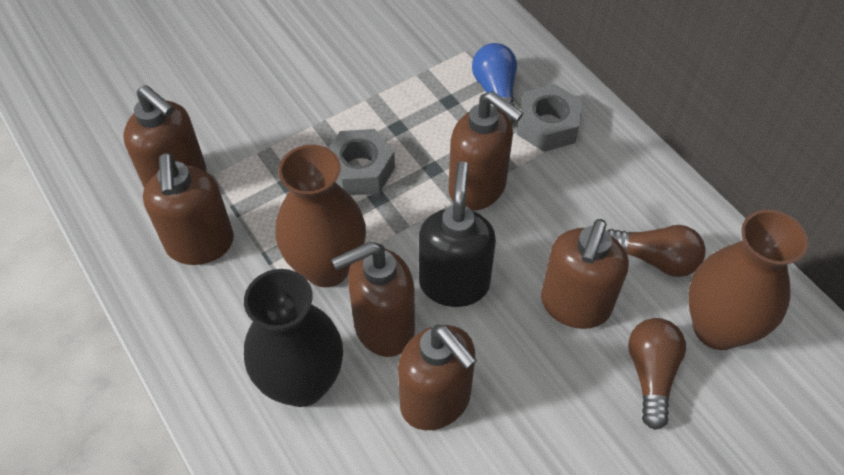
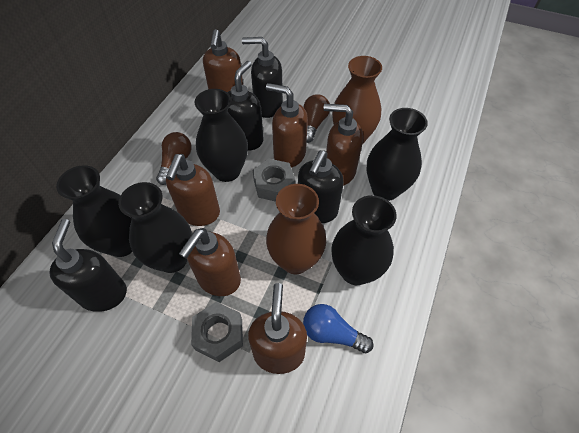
black soap dispenser: [419,161,496,307] = 1 -> [49,219,127,312] [227,61,264,151] [242,37,283,118] [298,150,344,223] = 4
black vase: [244,269,343,407] = 1 -> [56,165,132,257] [118,182,192,273] [195,89,248,182] [331,195,397,285] [367,108,428,201] = 5

